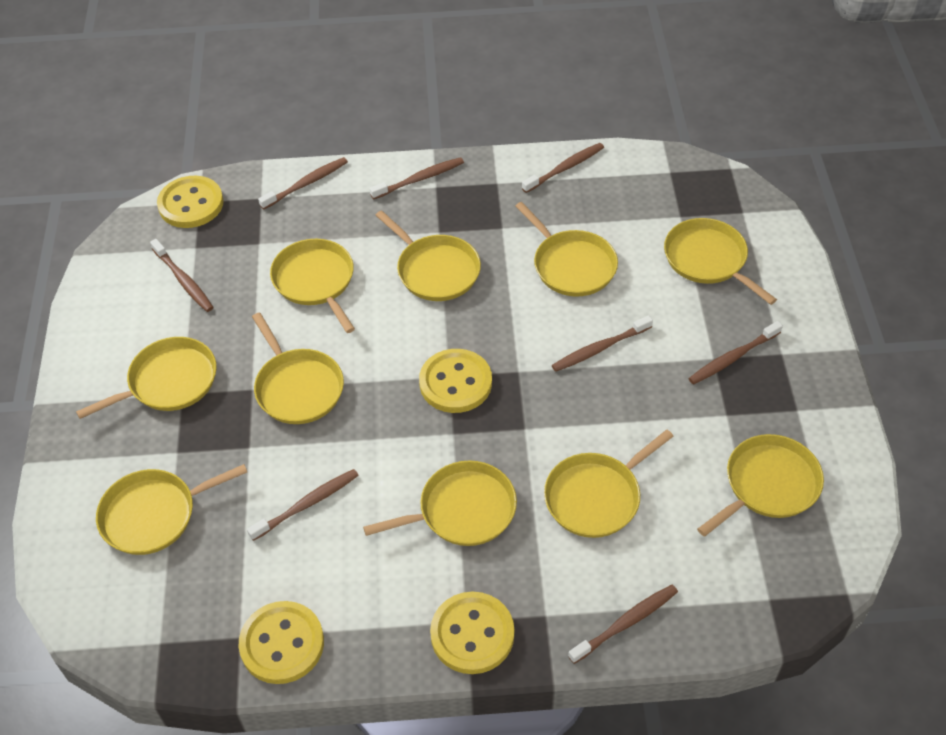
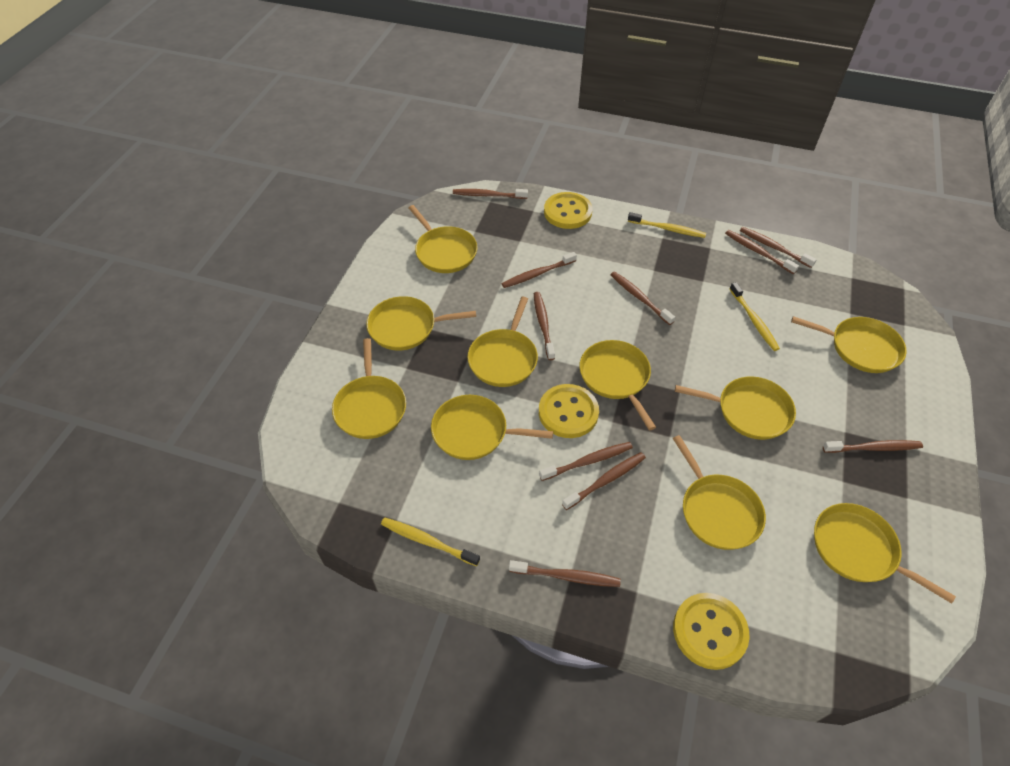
brown toothbrush: [150,239,214,312] [247,469,359,541] [258,157,348,210] [370,157,464,199] [522,143,604,193] [552,315,653,372] [568,585,678,664] [688,321,783,385] = 8 -> [453,189,528,199] [502,252,577,288] [509,560,621,587] [534,292,555,360] [539,442,633,481] [562,452,646,510] [611,272,675,325] [725,230,799,274] [740,227,817,268] [823,440,923,453] = 10
yellow button: [157,176,224,228] [239,601,324,684] [419,349,492,413] [430,592,514,674] = 4 -> [539,384,599,438] [544,192,592,229] [673,593,750,670] = 3
yellow toothbrush: none = 0 -> [381,517,480,566] [628,212,706,238] [730,282,780,351] = 3

